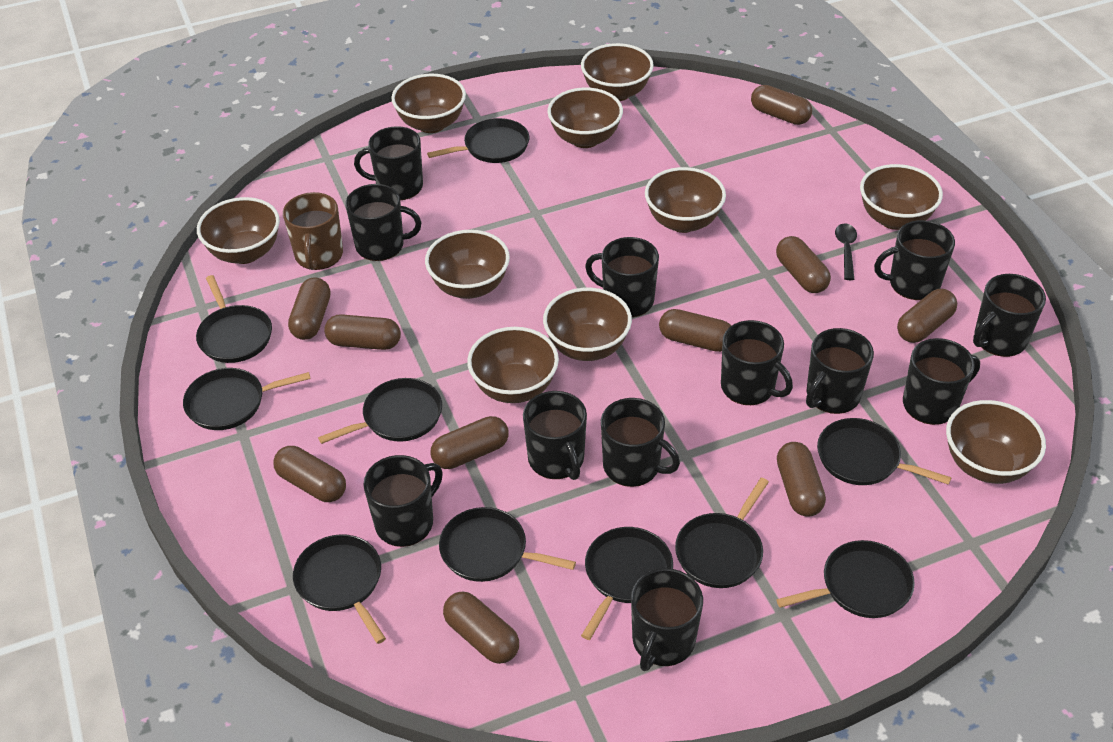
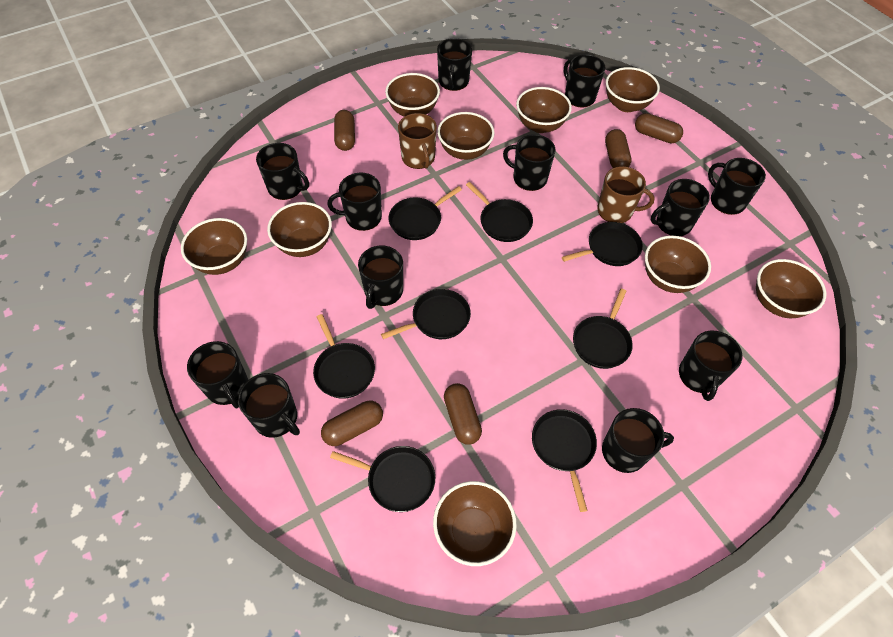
black pan: [183,368,310,430] [196,275,272,363] [293,534,386,644] [318,378,442,444] [427,118,530,163] [439,507,576,582] [581,527,673,640] [675,478,769,588] [776,540,915,618] [817,418,951,485] = 10 -> [313,314,375,399] [330,446,435,512] [381,289,471,339] [389,186,462,240] [466,182,533,242] [532,409,597,512] [562,222,643,266] [573,289,633,369] = 8
black spoon: [835,223,857,280] = 1 -> none = 0
brown bowl: [197,197,280,264] [391,74,466,133] [425,230,510,299] [467,327,559,403] [543,288,632,361] [547,88,623,148] [581,43,654,101] [645,167,726,233] [860,164,943,230] [946,400,1046,484] = 10 -> [181,218,247,275] [267,202,332,257] [385,73,440,117] [433,481,517,566] [437,112,495,160] [516,87,572,133] [606,67,660,112] [645,236,711,293] [756,259,826,318] = 9
brown capsule: [273,446,346,502] [288,278,331,340] [324,314,401,350] [431,416,509,469] [443,592,519,664] [659,309,731,352] [751,85,812,125] [776,236,831,293] [777,442,826,517] [897,289,957,343] = 10 -> [321,401,383,446] [334,110,355,151] [444,383,482,445] [605,129,631,168] [635,113,683,143] = 5
brown mug: [283,192,343,270] = 1 -> [398,113,437,169] [597,166,655,223] = 2

